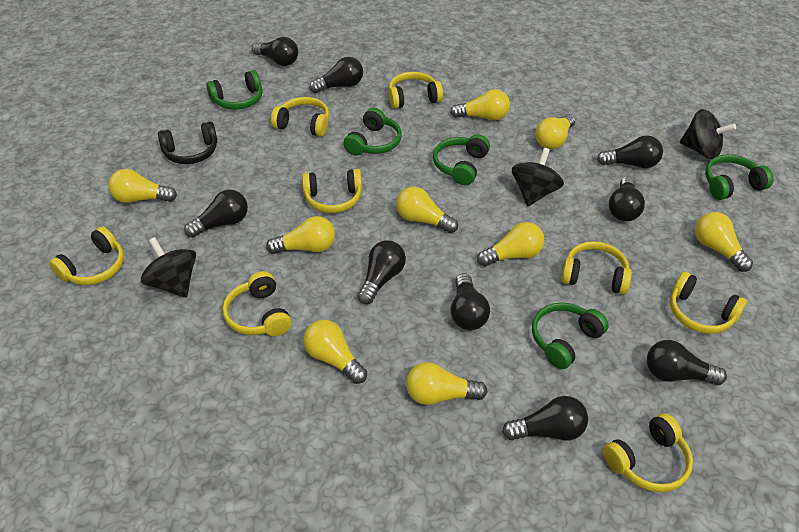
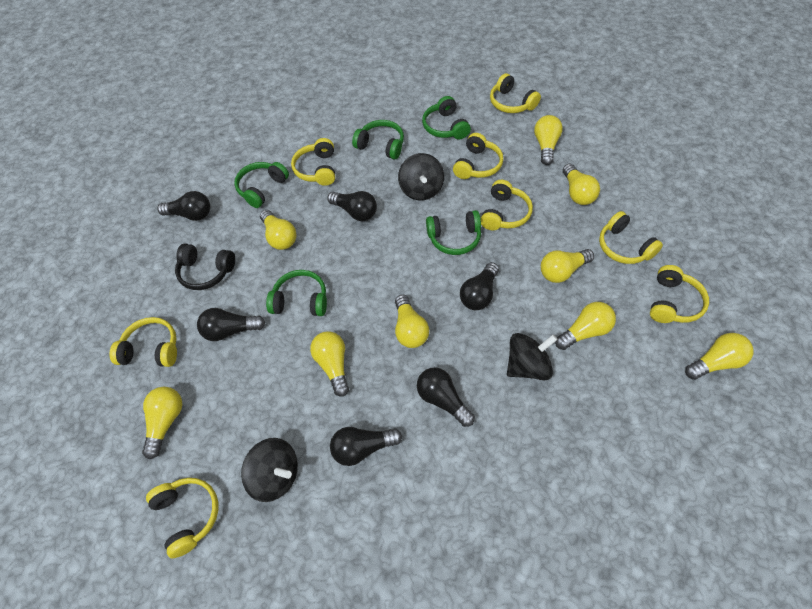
black light bulb: [184,189,248,238] [252,37,298,66] [309,57,363,93] [358,240,406,304] [450,273,490,330] [502,396,588,441] [597,135,663,168] [609,176,645,221] [647,340,727,385] = 9 -> [157,191,210,221] [197,308,265,341] [327,191,377,221] [330,427,402,466] [417,367,475,427] [460,262,499,310] = 6

